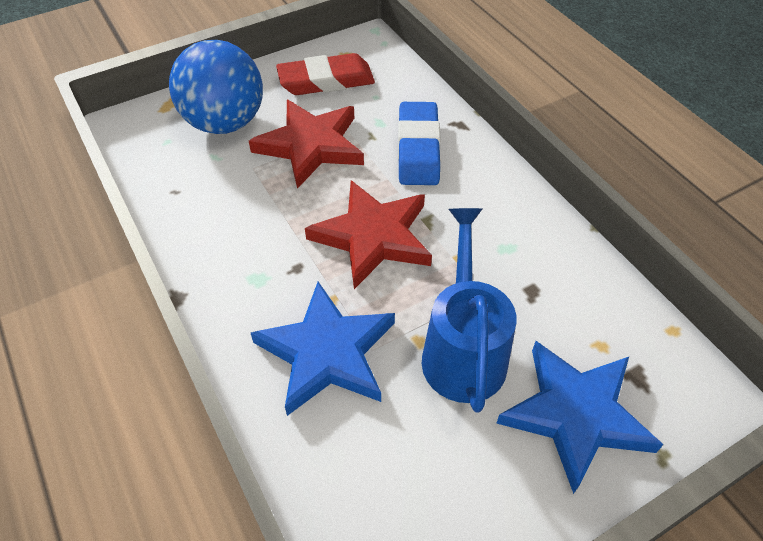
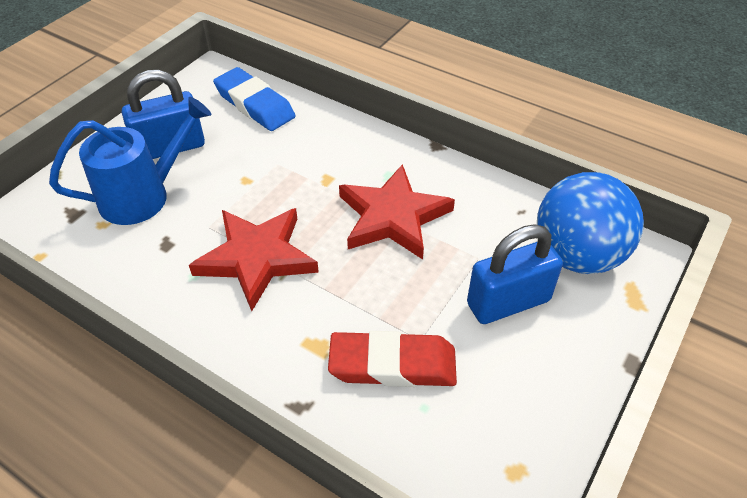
blue padlock: none = 0 -> [122,70,205,159] [467,224,563,324] = 2
blue star: [251,282,395,416] [496,341,664,494] = 2 -> none = 0

